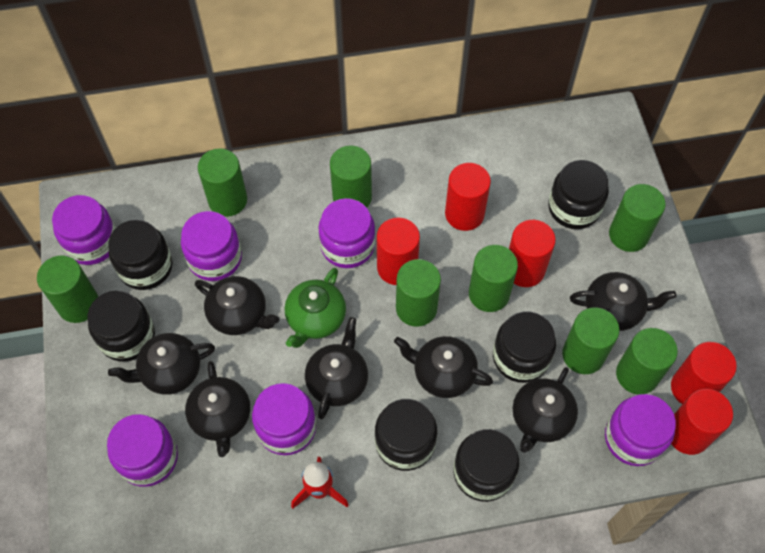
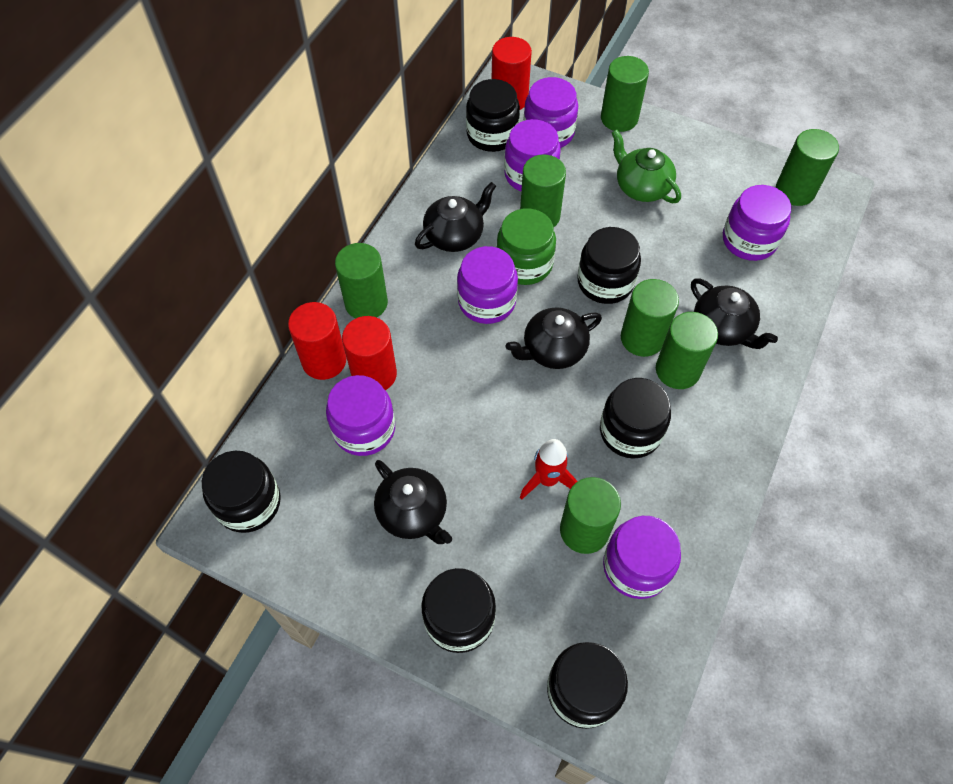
black teapot: [108,333,215,395] [185,361,250,457] [195,276,279,335] [305,317,368,419] [394,336,493,398] [513,367,578,453] [570,272,676,331] = 7 -> [374,460,452,544] [415,182,496,252] [505,307,602,369] [691,278,778,349] = 4
green cylinder: [37,256,98,323] [198,148,247,217] [330,146,372,207] [396,259,441,327] [469,245,518,312] [562,307,620,374] [609,184,666,252] [616,328,678,394] = 8 -> [335,243,388,319] [520,154,566,227] [560,477,621,554] [601,56,649,132] [621,279,679,357] [656,312,718,389] [776,129,839,206] = 7
green jar: none = 0 -> [496,208,556,285] = 1
red cylinder: [377,217,420,285] [445,163,491,231] [509,220,556,287] [671,342,737,404] [671,389,733,455] = 5 -> [288,302,346,380] [342,316,397,390] [492,37,532,110] = 3

